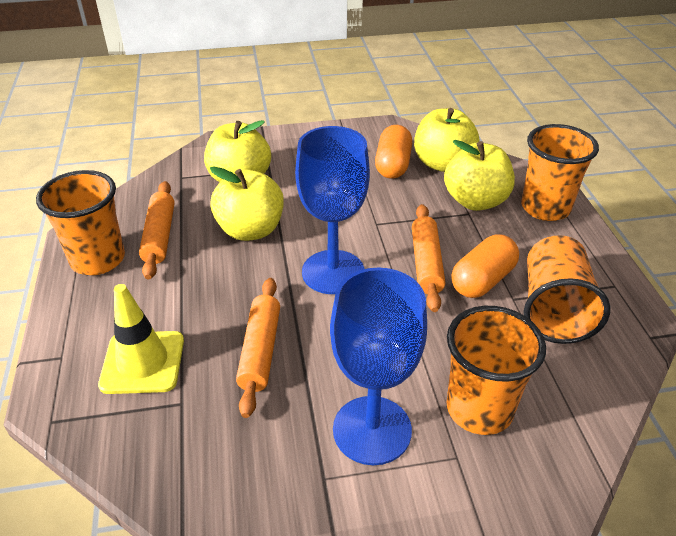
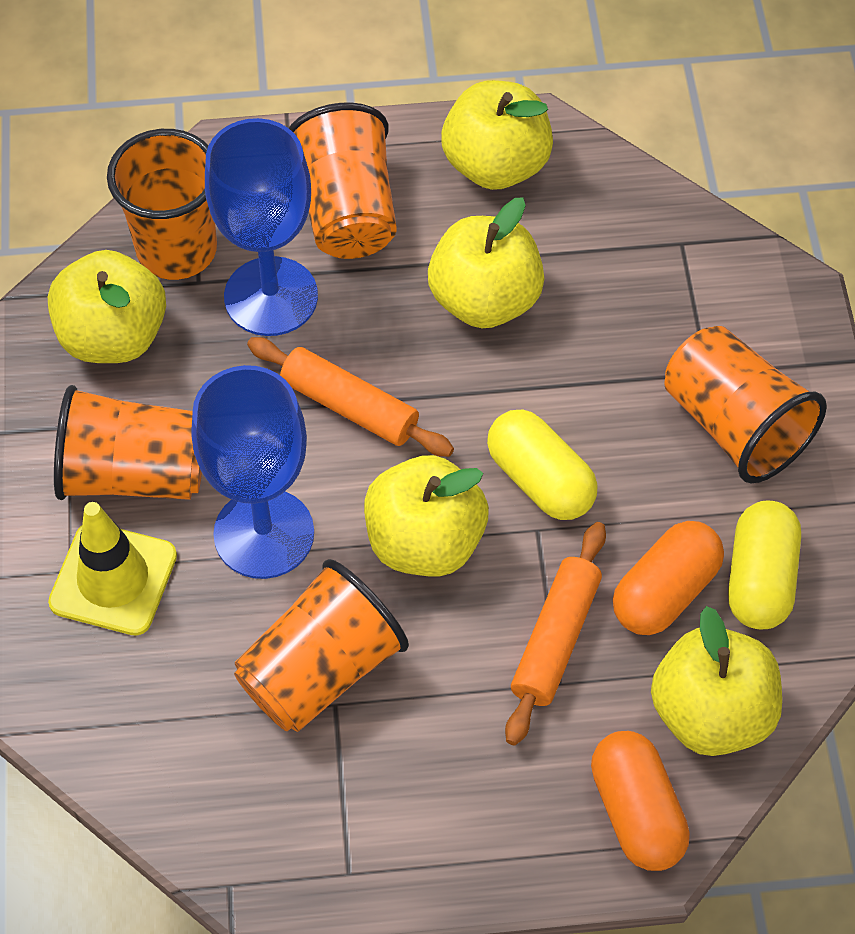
orange cup: [36,170,125,275] [447,306,546,435] [521,124,599,221] [523,235,610,344] = 4 -> [54,385,202,500] [107,129,217,280] [234,559,409,732] [289,103,397,259] [664,326,827,483] = 5
orange rolling pin: [139,181,175,280] [236,278,280,418] [412,204,445,312] = 3 -> [247,337,454,457] [505,522,606,745] = 2
yellow apple: [204,120,271,182] [210,166,284,241] [414,108,479,172] [444,140,515,211] = 4 -> [48,250,166,363] [364,455,488,576] [428,197,544,328] [441,80,553,190] [651,606,782,756] = 5
yellow capsule: none = 0 -> [487,410,598,520] [728,500,801,629] = 2

